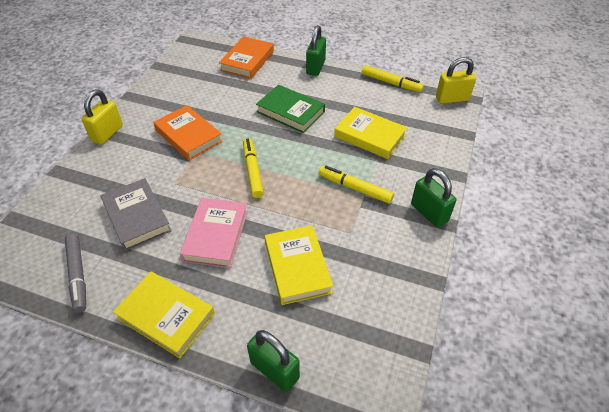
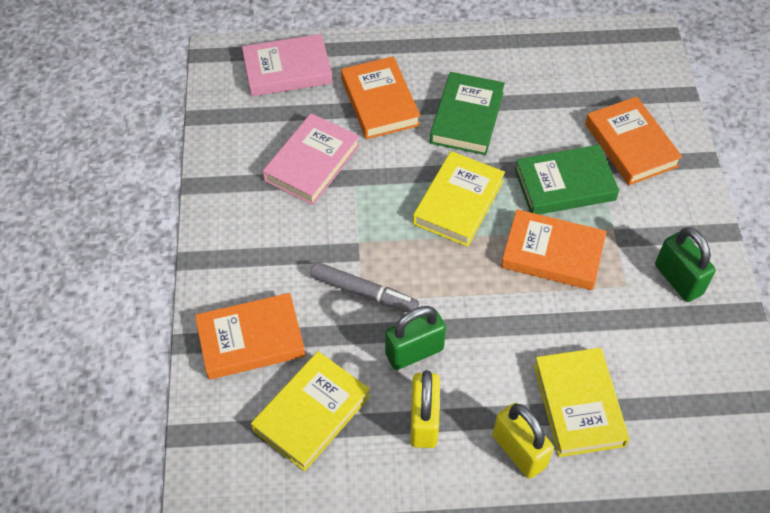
green book: [256,85,325,133] = 1 -> [430,72,505,155] [514,145,619,215] = 2
green padlock: [247,330,300,392] [306,25,326,76] [411,168,456,227] = 3 -> [385,306,446,370] [655,227,716,302] = 2
grey book: [101,178,172,251] = 1 -> none = 0
orange book: [153,105,223,161] [219,36,274,79] = 2 -> [195,293,305,380] [341,56,421,139] [501,209,607,290] [585,96,683,185] = 4
pink book: [180,198,248,268] = 1 -> [242,34,332,96] [262,113,360,205] = 2
yellow marker: [243,138,264,198] [319,166,394,204] [362,65,424,92] = 3 -> none = 0

